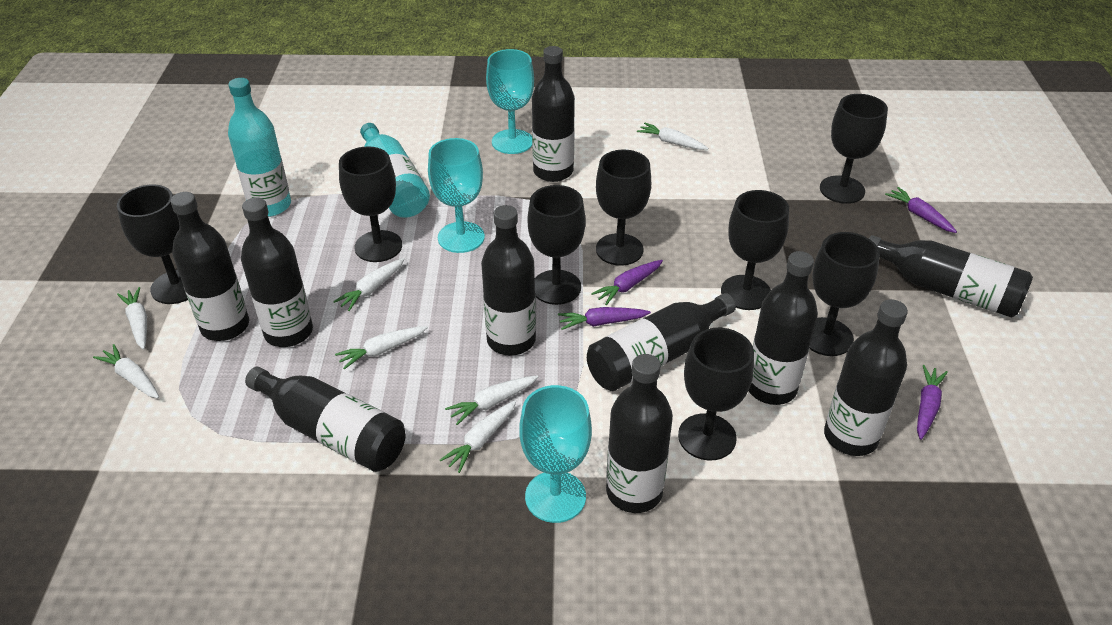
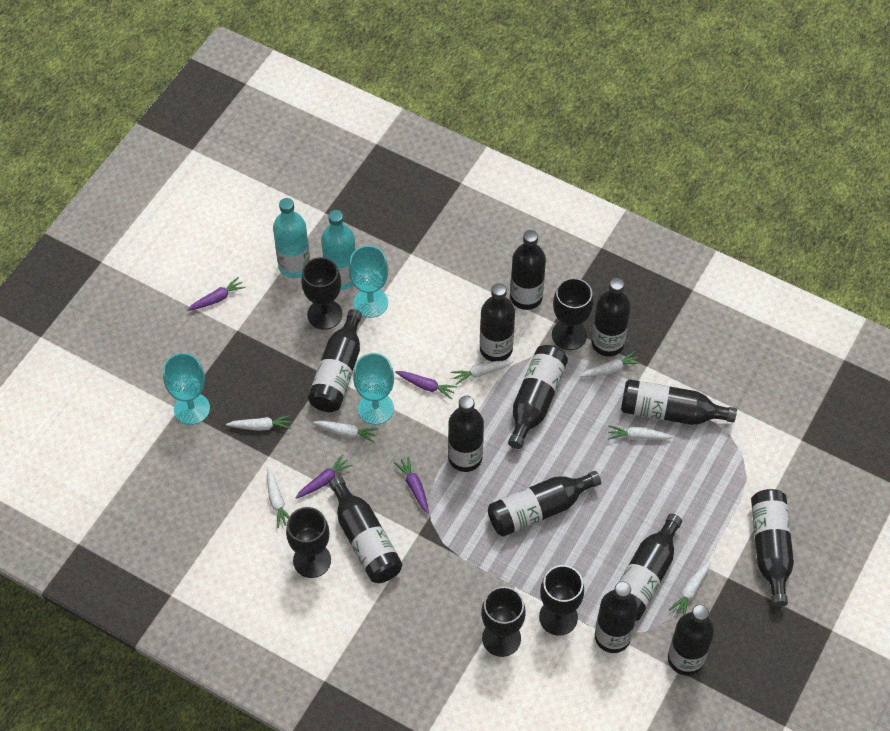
black bottle: [170,192,249,341] [241,197,313,347] [245,367,405,472] [481,205,536,356] [532,46,575,182] [587,293,736,391] [606,354,673,513] [749,251,818,405] [824,299,908,456] [869,235,1033,318] = 10 -> [308,309,362,412] [329,476,403,583] [448,396,484,472] [480,283,515,361] [488,471,601,537] [508,345,568,449] [510,230,546,310] [592,278,631,357] [595,582,638,653] [618,514,682,621] [621,379,737,425] [668,605,714,675] [751,489,794,607] = 13
black goblet: [117,185,188,304] [339,146,402,262] [528,185,586,305] [596,150,651,266] [678,328,754,460] [721,190,789,310] [809,232,880,356] [820,94,888,204] = 8 -> [286,507,331,578] [301,257,342,330] [481,586,526,657] [539,565,584,636] [552,278,593,350] = 5

